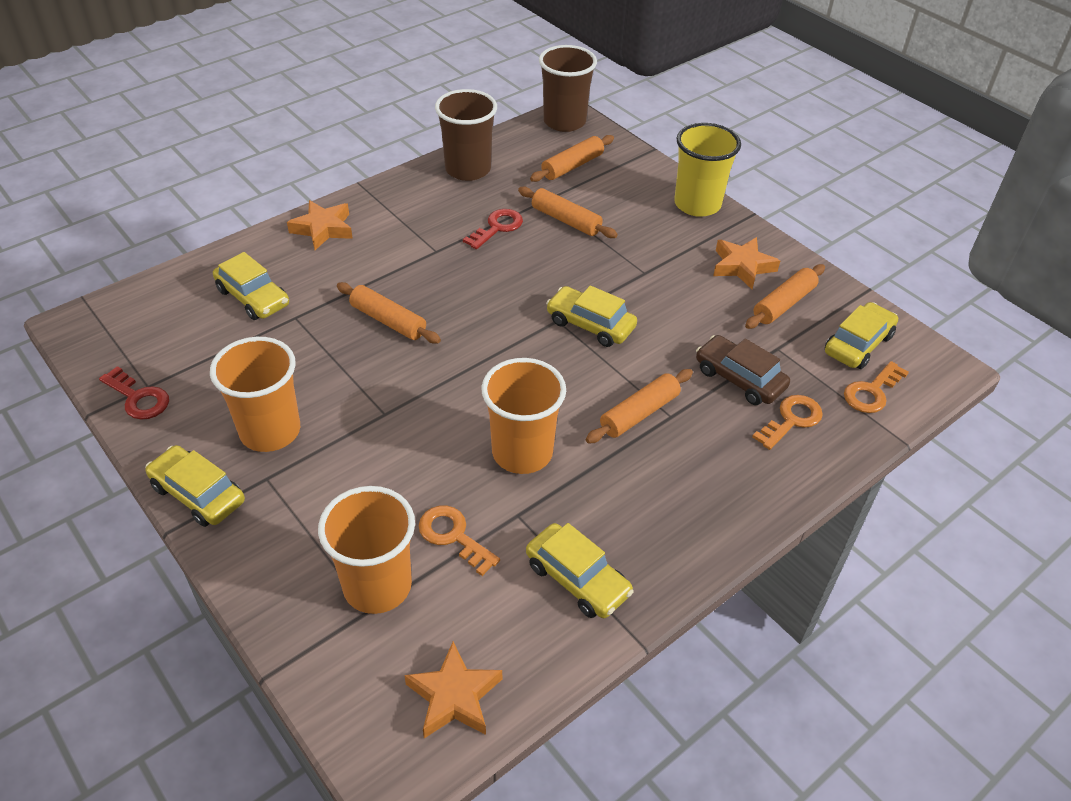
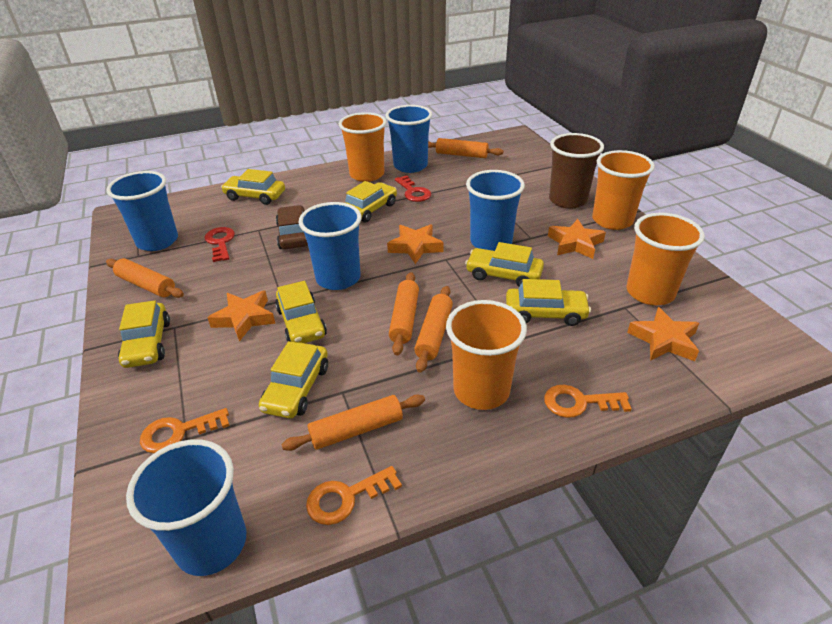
blue cup: none = 0 -> [106,171,178,251] [126,439,246,576] [299,202,362,290] [385,105,432,173] [466,170,525,251] = 5
brown cup: [435,89,497,181] [539,45,597,132] = 2 -> [549,133,604,209] = 1
orange cup: [210,337,300,452] [318,486,415,614] [481,358,566,474] = 3 -> [339,112,387,182] [446,300,527,410] [592,150,655,230] [626,213,705,305] = 4
orange star: [287,200,353,250] [404,641,502,738] [713,237,780,289] = 3 -> [207,291,275,342] [387,224,444,264] [548,219,606,259] [627,307,699,361] = 4
yellow car: [145,445,245,527] [213,252,289,320] [526,523,634,618] [546,286,637,347] [825,302,898,369] = 5 -> [118,300,170,368] [221,169,285,205] [259,341,328,419] [275,281,327,343] [345,181,397,223] [465,242,544,287] [506,279,591,326] = 7
yellow cup: [674,123,741,217] = 1 -> none = 0

